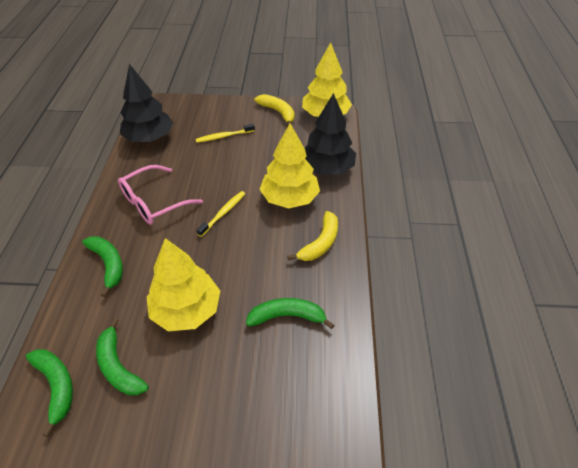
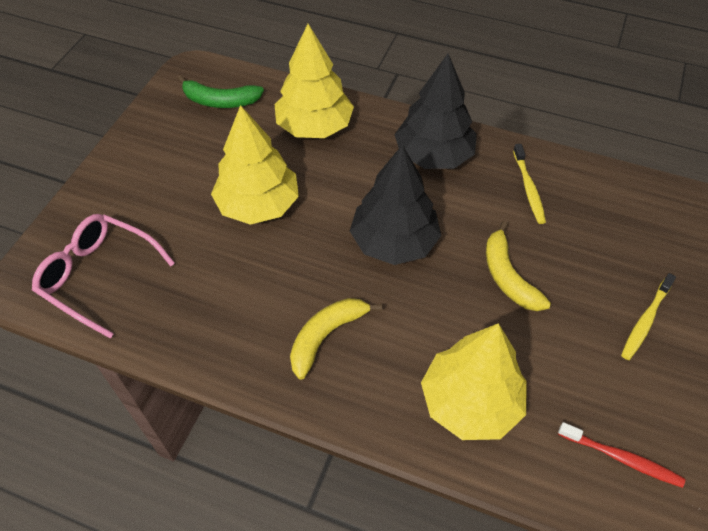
green banana: [26,349,73,437] [82,236,123,297] [96,318,149,395] [246,298,334,329] = 4 -> [178,75,264,108] = 1
red toothbrush: none = 0 -> [558,422,685,488] = 1

